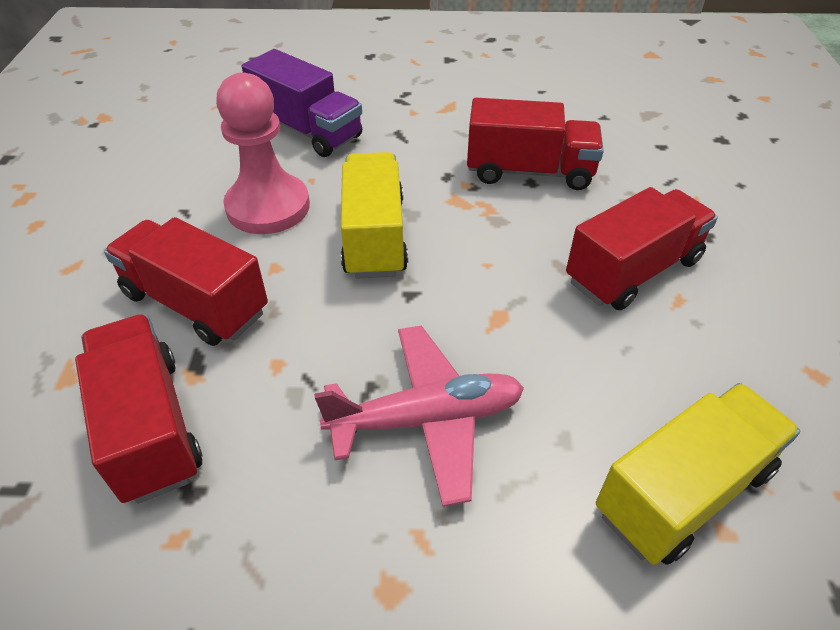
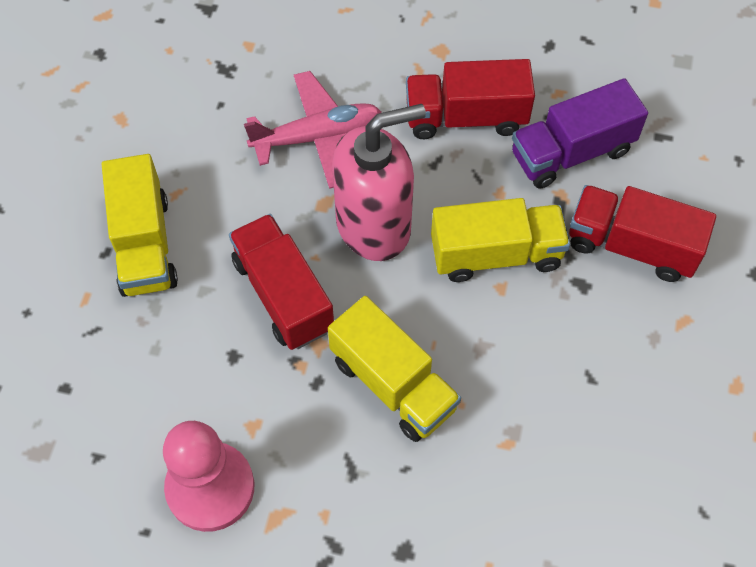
pink soap dispenser: none = 0 -> [332,104,426,261] = 1
red truck: [75,314,202,504] [104,217,268,346] [467,98,604,190] [566,187,718,310] = 4 -> [229,214,334,350] [406,59,535,139] [569,185,716,282] = 3
yellow truck: [341,152,408,279] [596,383,800,565] = 2 -> [102,154,178,297] [328,296,461,442] [431,198,570,282] = 3

